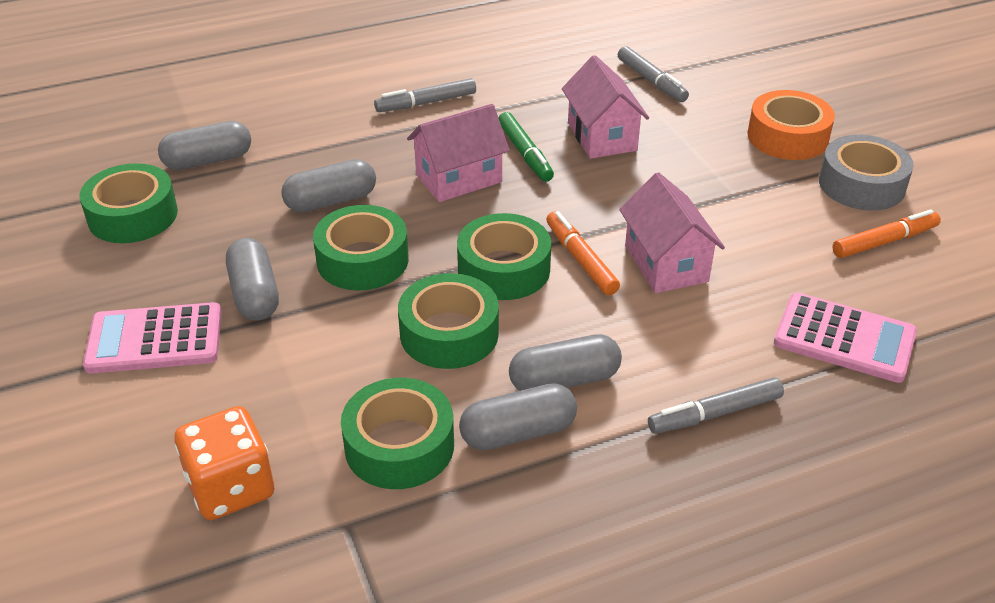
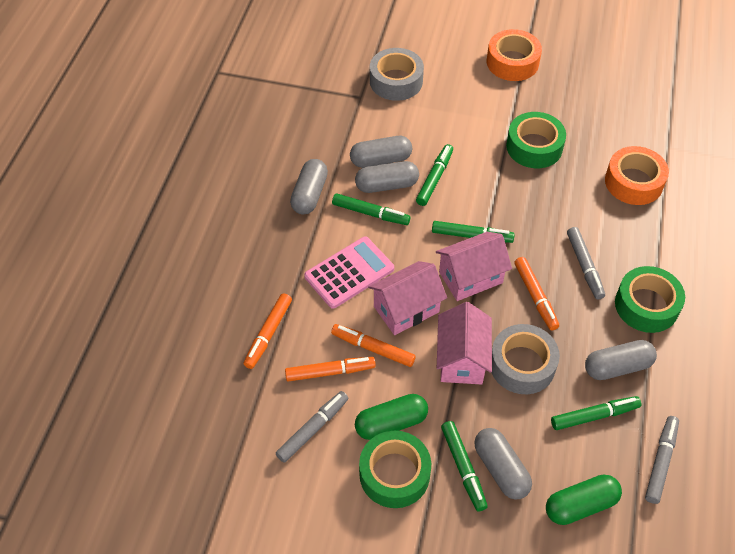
green capsule: none = 0 -> [355,394,428,440] [546,475,622,525] = 2
green marker: [498,112,554,182] = 1 -> [332,193,410,225] [416,144,453,206] [432,221,515,243] [441,421,488,512] [551,396,641,430] = 5
green tape: [80,163,178,243] [313,205,409,291] [341,378,454,489] [398,273,499,369] [457,213,551,300] = 5 -> [359,431,431,508] [506,112,566,168] [615,266,685,333] = 3
grey tape: [819,135,914,210] = 1 -> [370,48,424,101] [491,324,560,394] = 2
orange dice: [174,406,274,520] = 1 -> none = 0
orange marker: [546,211,620,295] [832,209,941,258] = 2 -> [243,293,292,369] [285,357,376,382] [331,324,416,367] [514,257,559,330] = 4
orange tape: [748,90,835,160] = 1 -> [487,29,542,81] [605,146,669,205] = 2
pink calculator: [83,302,222,374] [774,292,917,383] = 2 -> [304,237,394,309] = 1

